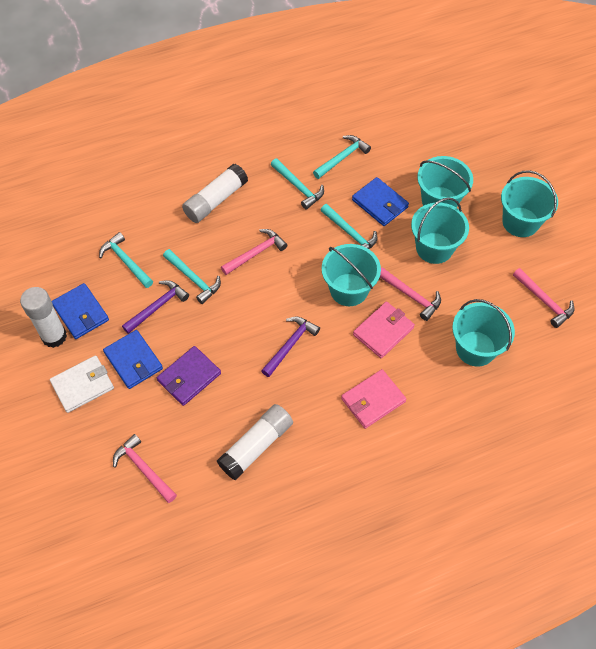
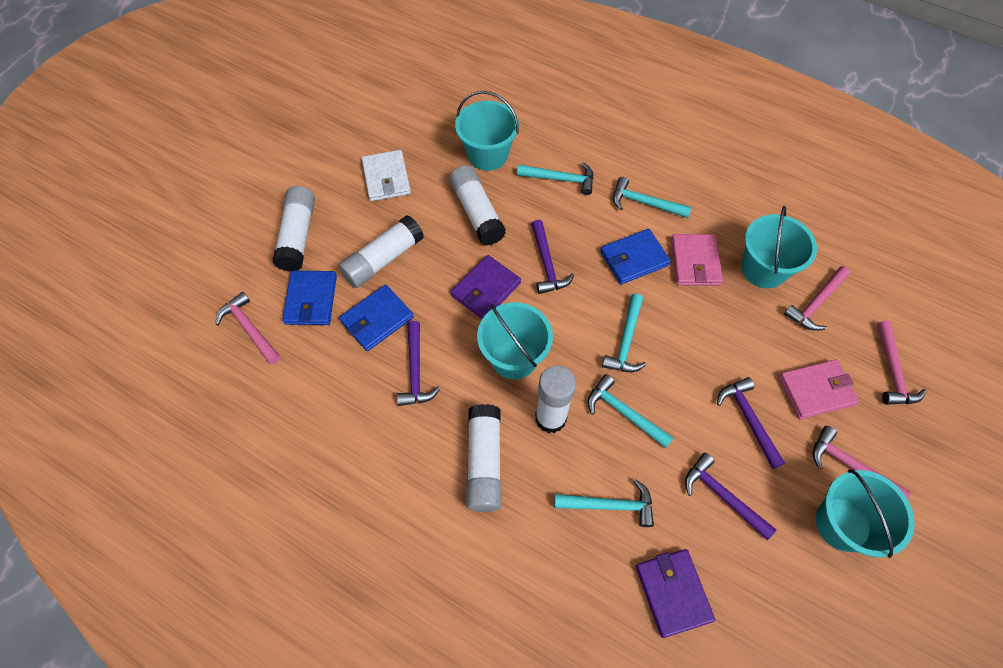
purple hammer: [122,280,189,334] [261,317,320,377] = 2 -> [397,321,440,406] [531,220,574,294] [685,453,776,540] [717,377,785,469] = 4
purple wallet: [157,346,221,406] = 1 -> [451,255,521,319] [636,549,715,638] = 2
turquoise bucket: [322,244,381,306] [411,197,469,264] [417,156,473,208] [452,299,515,367] [501,170,558,237] = 5 -> [455,91,519,171] [477,302,553,380] [742,206,817,288] [816,469,914,558] = 4
white glue stick: [20,287,67,348] [182,164,248,223] [217,404,293,480] = 3 -> [272,186,315,272] [338,215,424,288] [449,165,506,245] [466,404,502,512] [535,365,576,433] = 5

